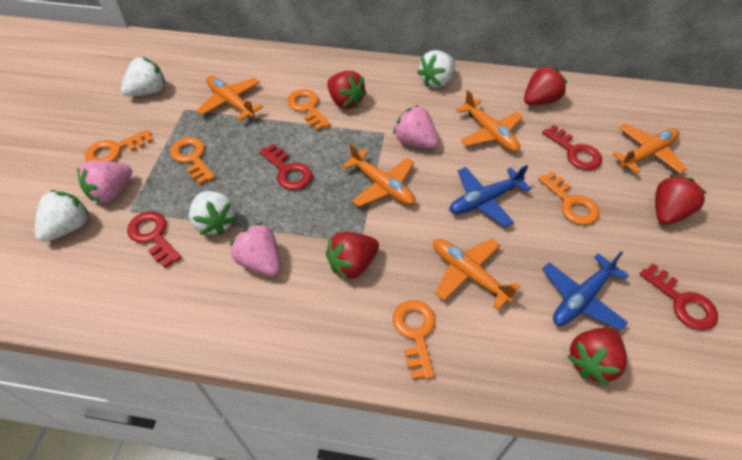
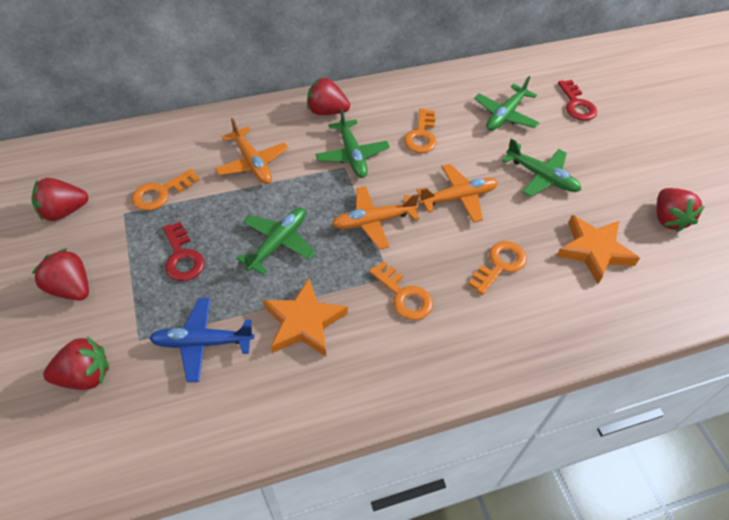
blue plane: [449,165,531,227] [542,251,629,330] = 2 -> [149,298,254,382] = 1
green plane: none = 0 -> [236,207,316,275] [316,108,390,178] [474,76,539,131] [502,138,581,197] = 4
orange key: [85,129,153,162] [170,137,215,185] [287,89,331,131] [393,300,435,380] [538,172,600,225] = 5 -> [132,169,199,211] [369,261,433,320] [404,108,436,153] [468,241,527,295] = 4
orange plane: [196,76,263,121] [342,144,415,207] [433,239,520,310] [456,90,523,152] [612,123,687,174] = 5 -> [215,118,288,184] [332,186,420,250] [416,164,498,223] = 3
orange star: none = 0 -> [263,278,348,357] [556,215,640,284] = 2
pink strawberry: [77,160,132,203] [230,222,281,276] [393,105,438,148] = 3 -> none = 0
red key: [127,212,182,268] [259,144,312,190] [542,125,602,170] [640,263,718,330] = 4 -> [163,222,204,281] [558,80,597,121] = 2
white strawberry: [35,190,89,242] [121,57,165,96] [189,191,237,235] [417,50,455,88] = 4 -> none = 0

